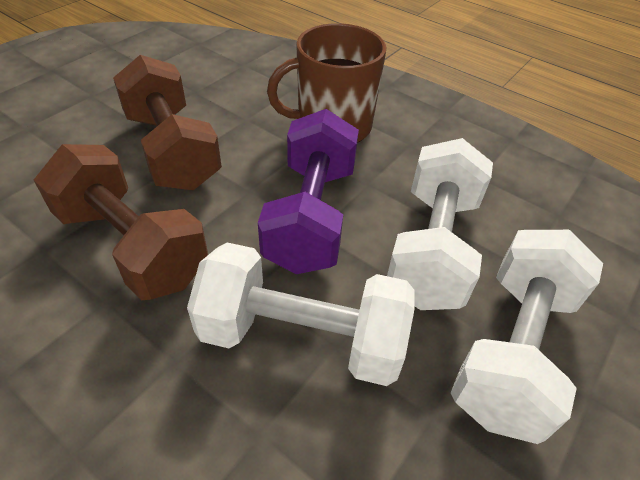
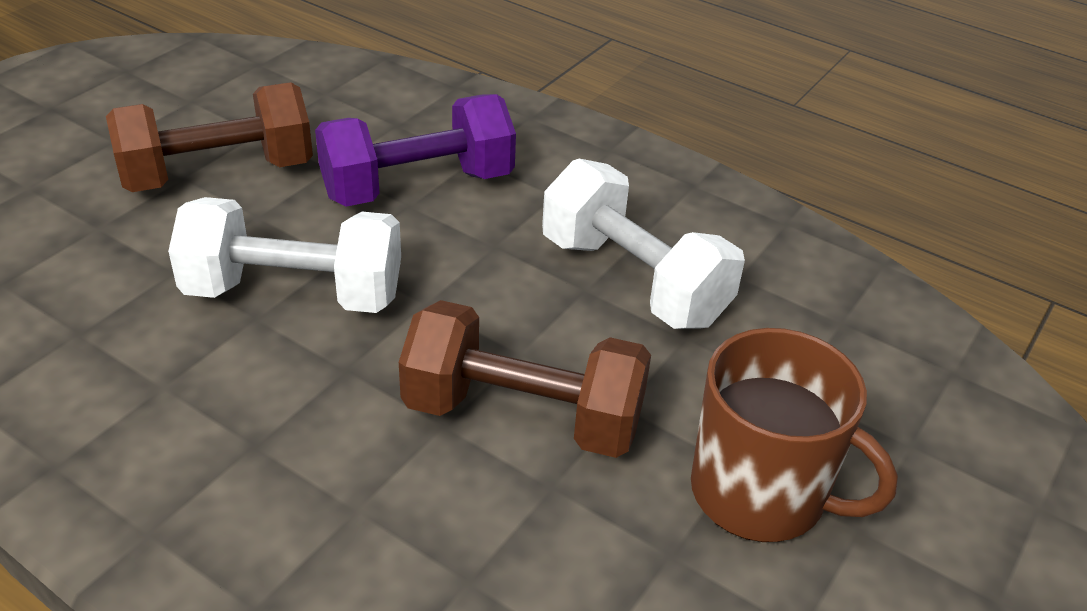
white dumbbell: [187,243,415,386] [387,138,493,310] [451,230,603,444] = 3 -> [168,197,401,313] [542,159,745,329] = 2

